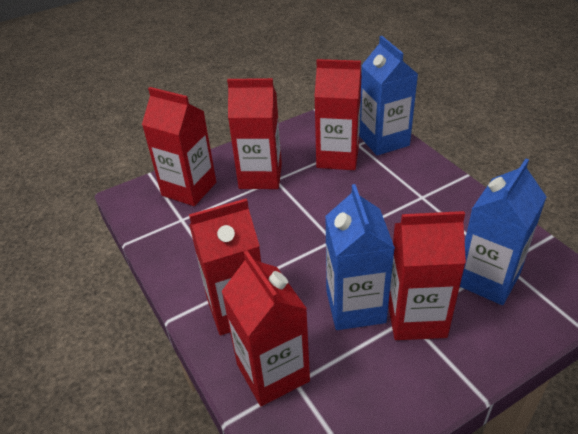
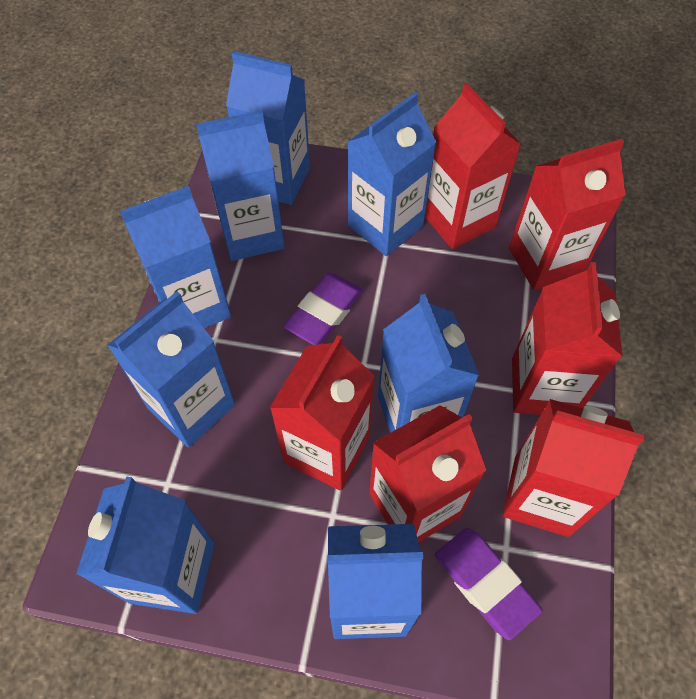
blue carton: [325,184,395,330] [359,36,418,155] [460,158,546,305] = 3 -> [76,476,214,614] [108,291,235,448] [120,186,231,328] [196,111,284,261] [226,51,310,205] [327,524,423,639] [348,92,436,256] [378,294,479,433] = 8
purple eraser: none = 0 -> [284,273,363,345] [435,528,543,640] = 2

